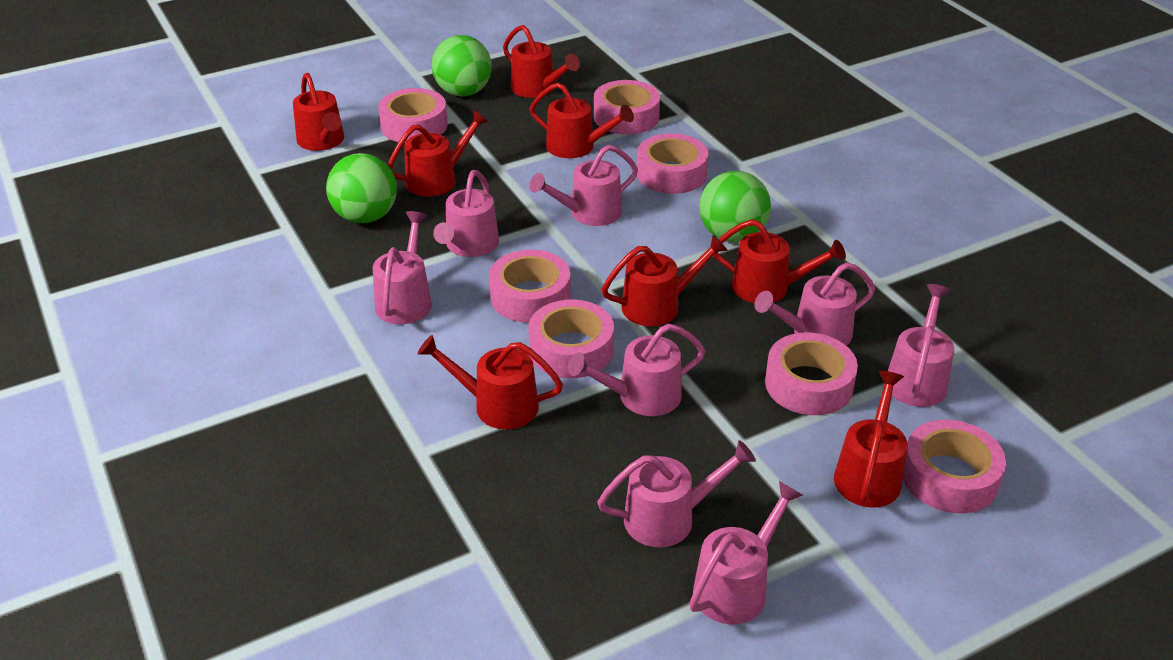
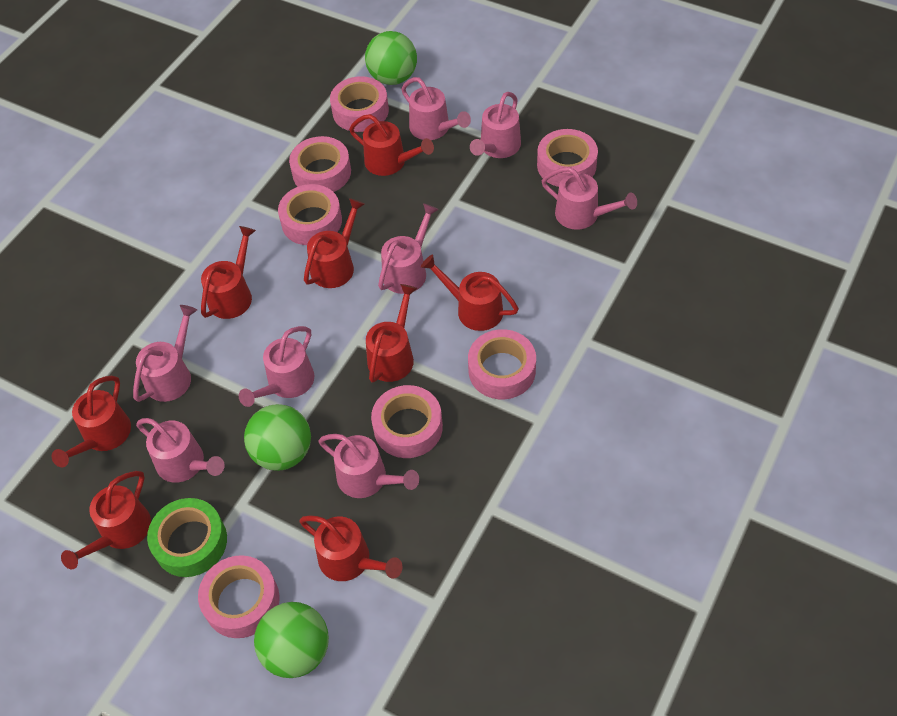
green tape: none = 0 -> [147,498,227,577] = 1

